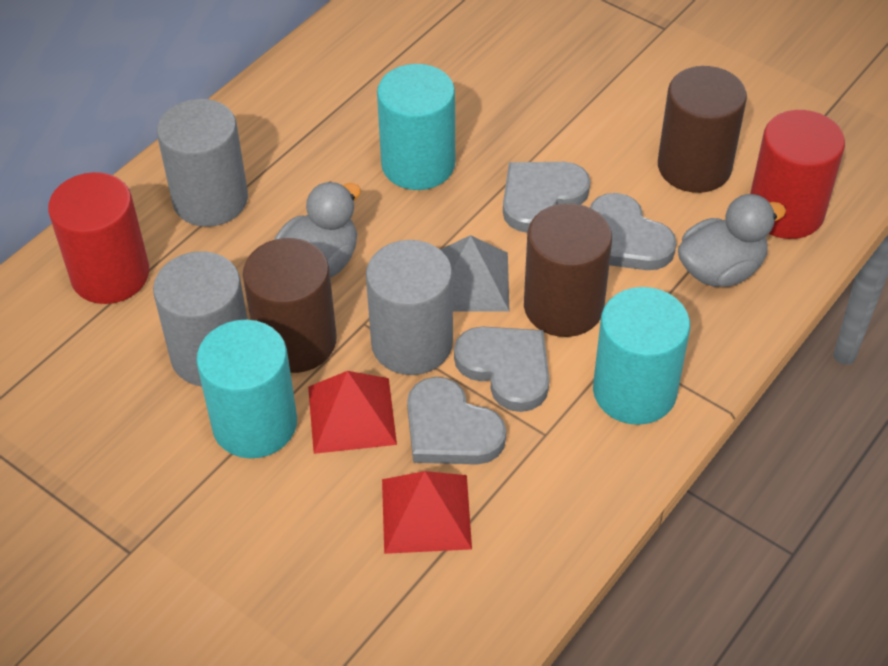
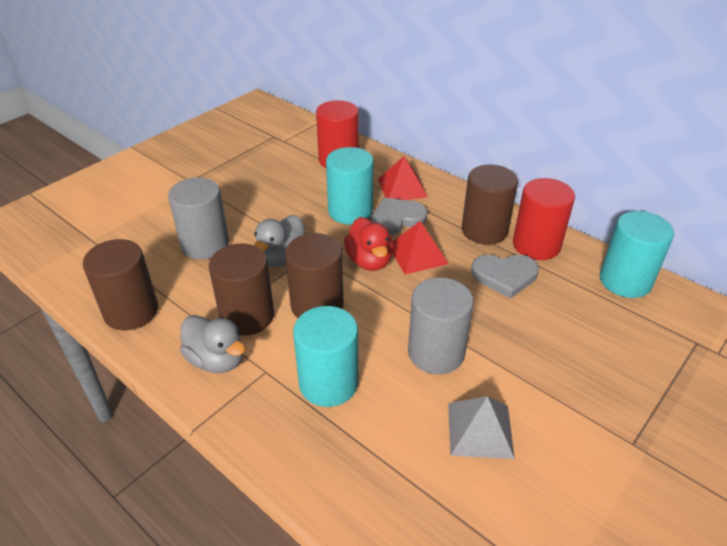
brown cylinder: [243,238,337,373] [524,203,612,337] [658,66,747,193] = 3 -> [83,239,158,330] [209,244,274,335] [285,233,343,318] [462,165,518,245] = 4
grey cylinder: [153,251,248,387] [157,99,248,227] [366,240,453,375] = 3 -> [168,178,229,260] [408,277,473,375] = 2
grey heart: [407,377,506,465] [454,327,549,412] [503,162,590,233] [590,193,677,270] = 4 -> [371,197,427,235] [471,255,539,299] = 2
red duck: none = 0 -> [344,217,393,271] = 1

